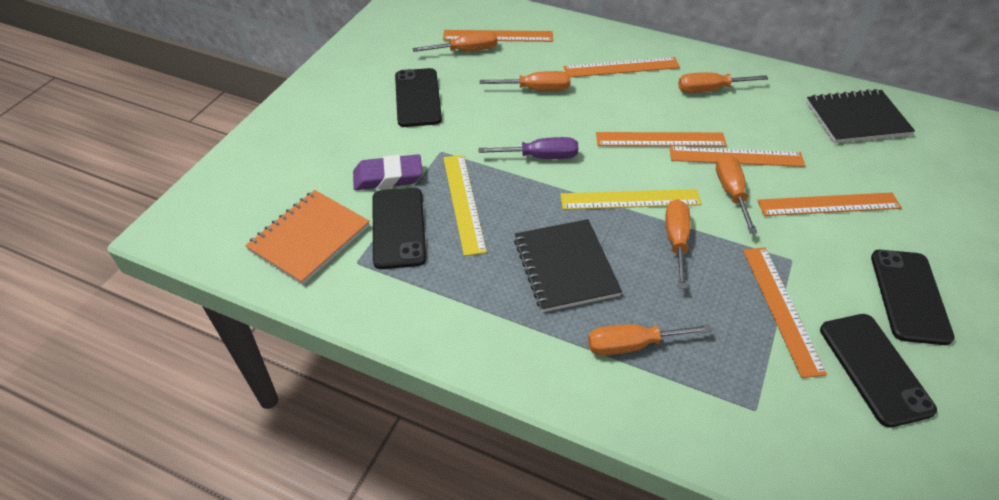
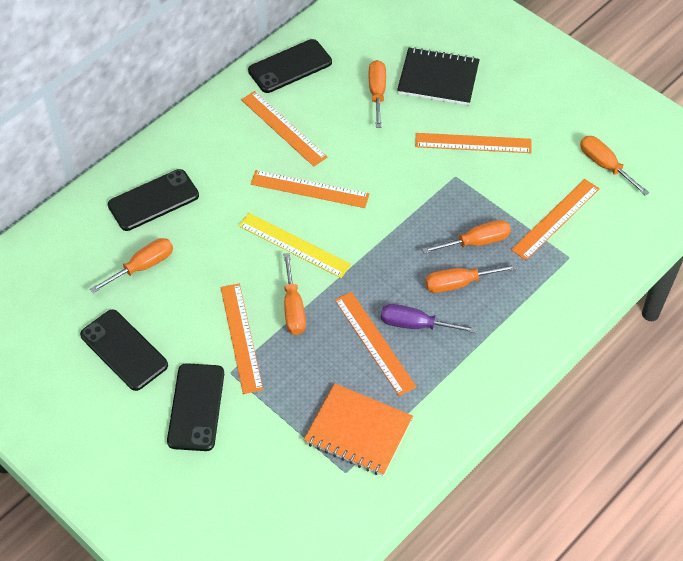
black notebook: [514,219,622,312] [806,89,915,143] = 2 -> [397,47,480,105] = 1
purple eraser: [353,154,423,190] = 1 -> none = 0
yellow ruler: [443,155,487,256] [560,189,702,210] = 2 -> [238,213,351,278] = 1

